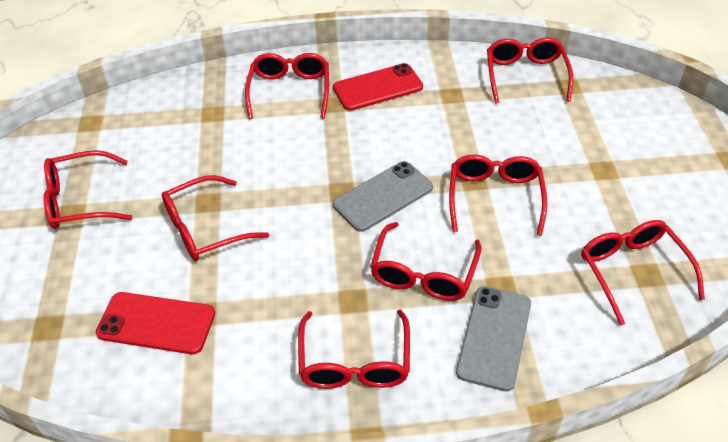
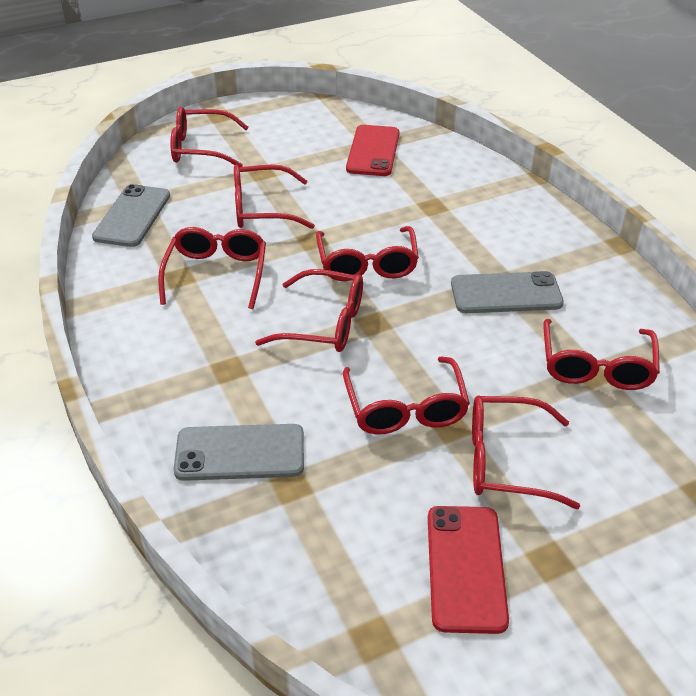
grey phone: [333,161,433,232] [456,286,531,391] = 2 -> [92,184,170,247] [174,424,304,481] [451,271,564,313] = 3

